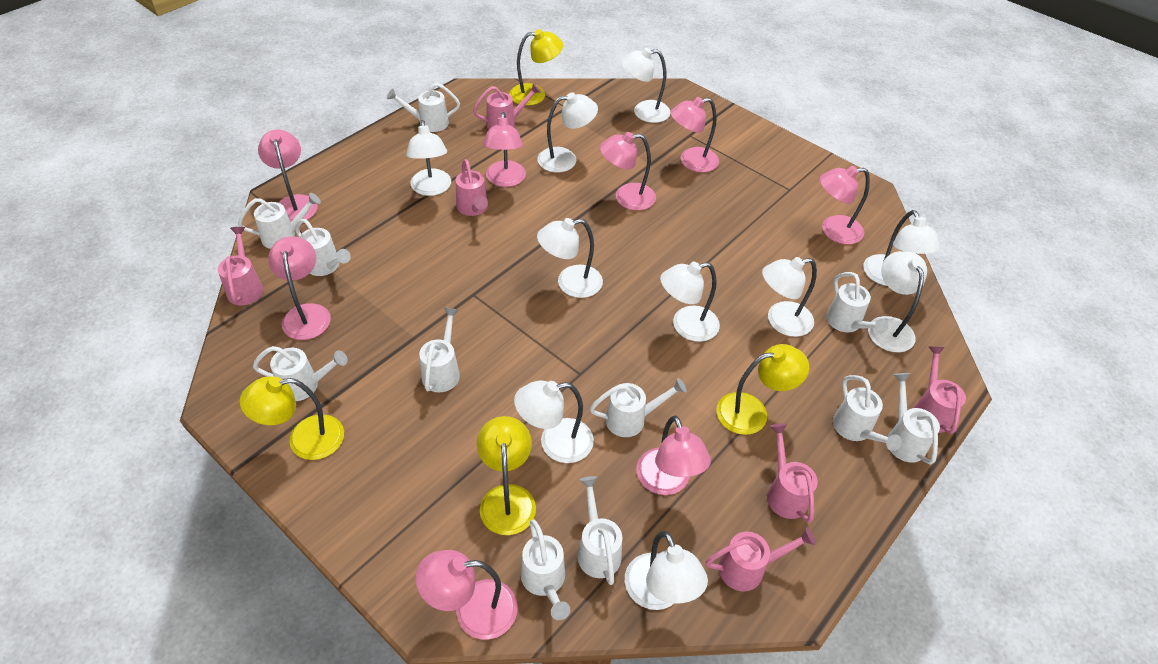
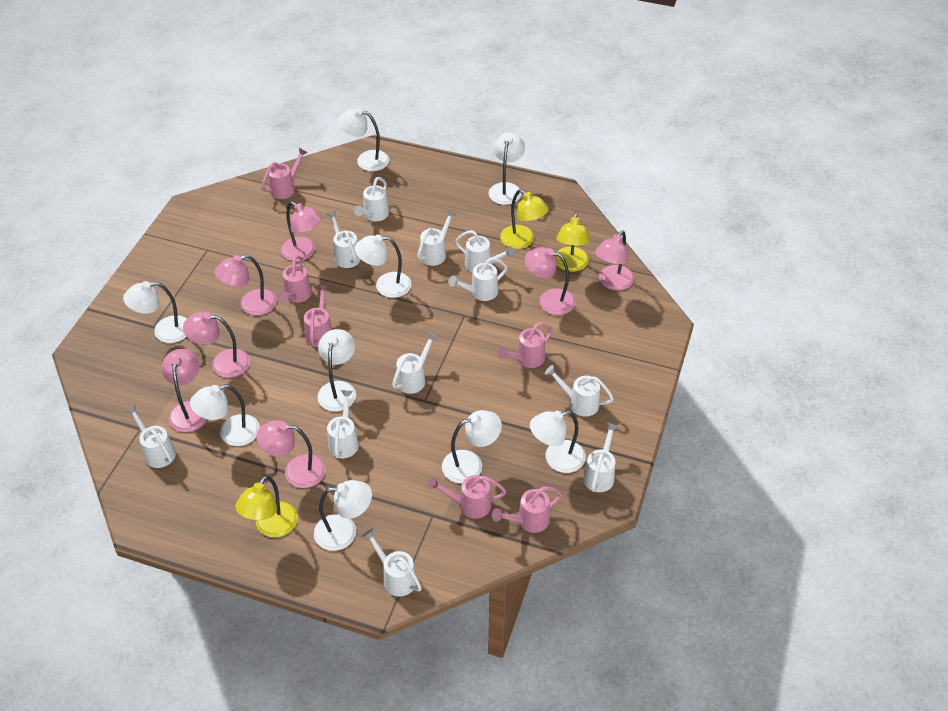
pink lamp: [258,130,318,222] [268,237,331,340] [415,550,518,640] [483,112,526,187] [600,132,656,210] [636,416,711,495] [670,97,719,173] [819,166,870,244] = 8 -> [162,349,207,432] [183,312,250,378] [215,255,277,315] [256,420,326,488] [281,201,322,261] [525,247,575,315] [595,230,634,291] = 7
white lamp: [406,120,451,196] [514,381,594,463] [537,92,598,173] [537,218,603,298] [621,47,671,123] [625,531,708,610] [660,262,720,342] [762,257,817,337] [863,210,940,286] [868,251,927,353] = 10 -> [123,281,187,343] [190,384,260,446] [314,480,372,551] [317,329,356,411] [338,108,389,171] [355,235,412,298] [442,410,502,483] [489,133,525,205] [530,411,586,473] = 9
yellow lamp: [240,377,344,460] [477,416,536,535] [509,29,563,106] [716,344,809,435] = 4 -> [235,476,298,537] [500,190,549,249] [556,212,590,272] = 3

